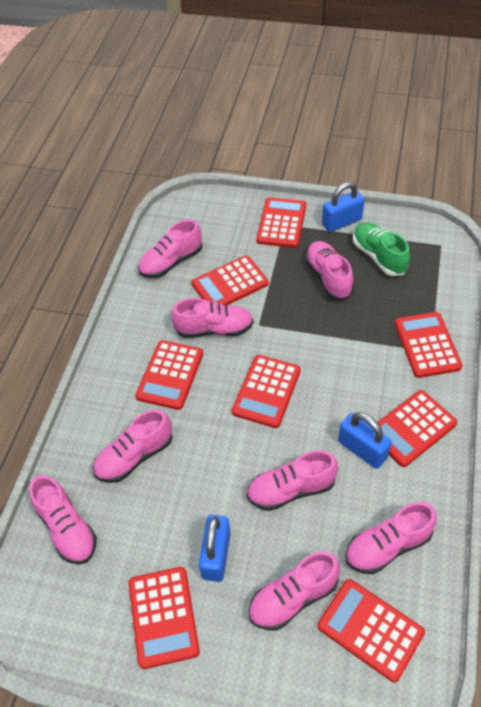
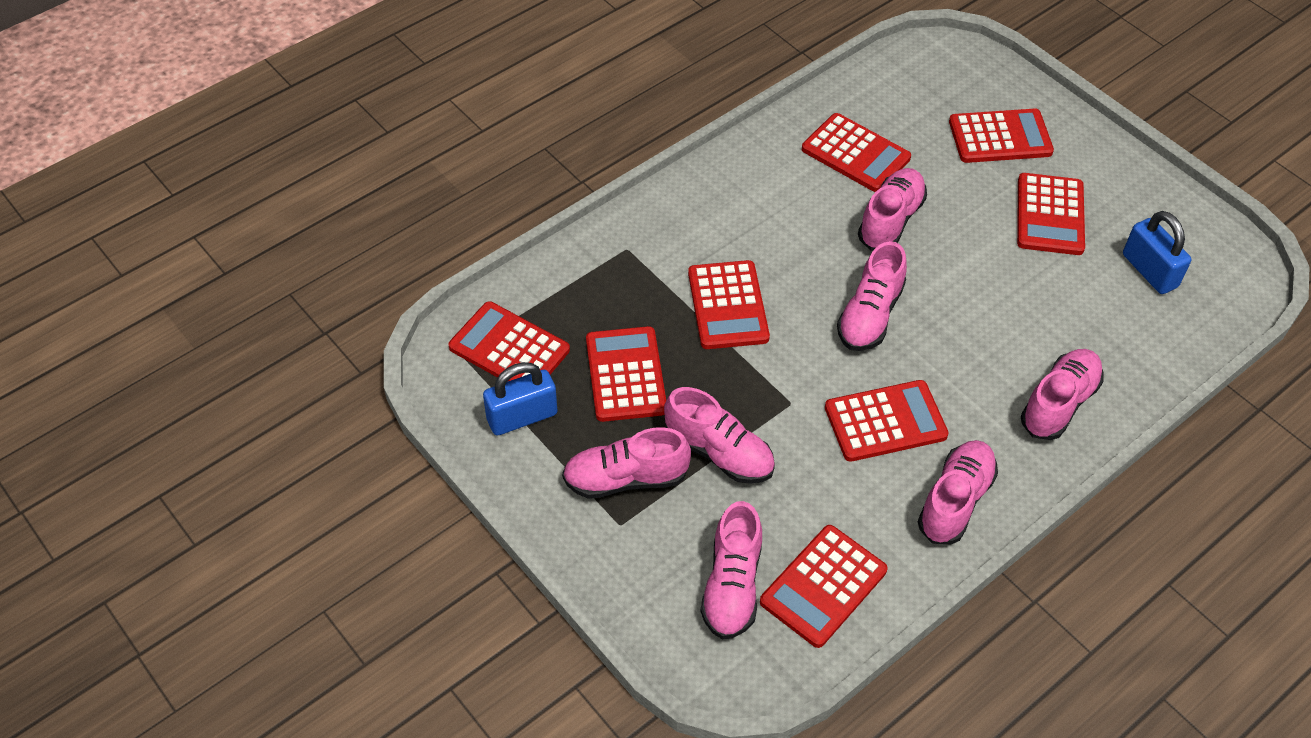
blue padlock: [199,515,231,582] [322,182,365,232] [338,412,392,469] = 3 -> [483,362,557,435] [1123,211,1191,294] = 2
green shoe: [353,222,410,276] = 1 -> none = 0
pink shoe: [29,475,97,564] [93,409,173,483] [138,219,202,278] [171,298,254,338] [247,450,338,511] [248,552,340,631] [305,241,354,300] [345,502,437,574] = 8 -> [562,427,691,499] [664,387,775,484] [700,501,762,639] [837,241,907,351] [858,168,927,250] [918,440,998,544] [1021,349,1103,440] = 7

